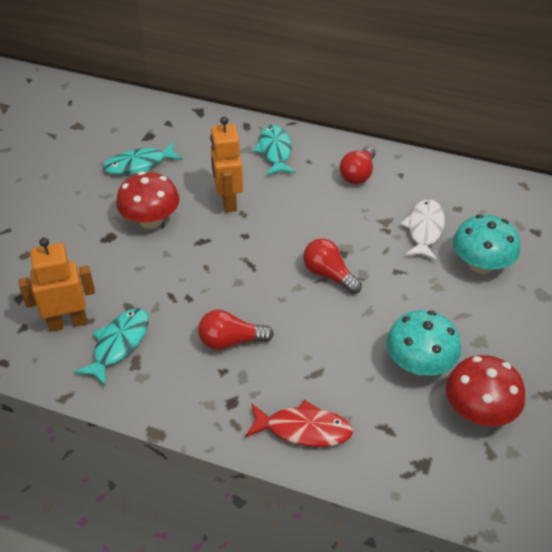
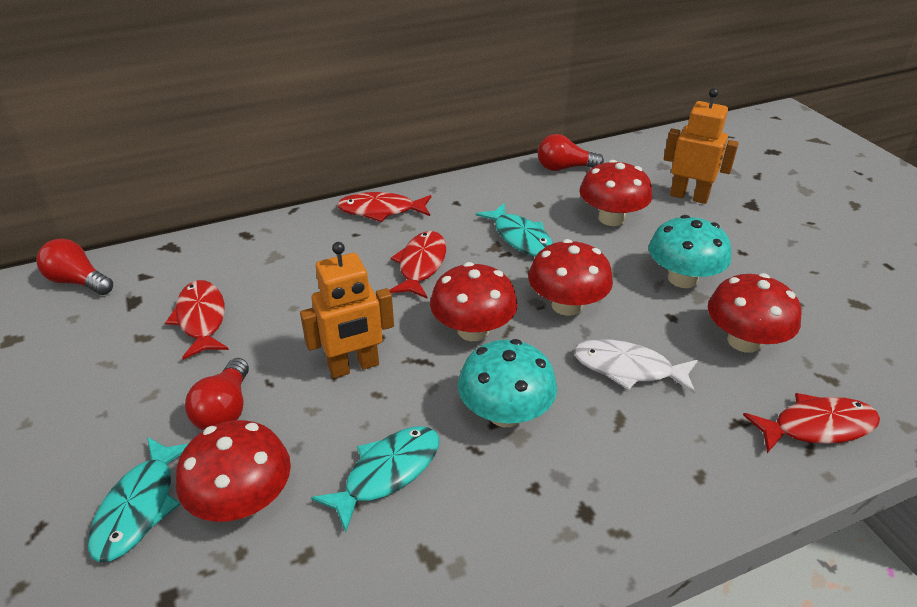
red fish: [245,399,353,447] = 1 -> [165,280,229,360] [337,192,431,222] [389,231,446,298] [743,393,880,453] = 4
red mushroom: [116,172,180,229] [446,355,525,426] = 2 -> [176,420,291,522] [430,262,518,341] [528,239,613,316] [580,160,653,226] [708,273,801,353] = 5

